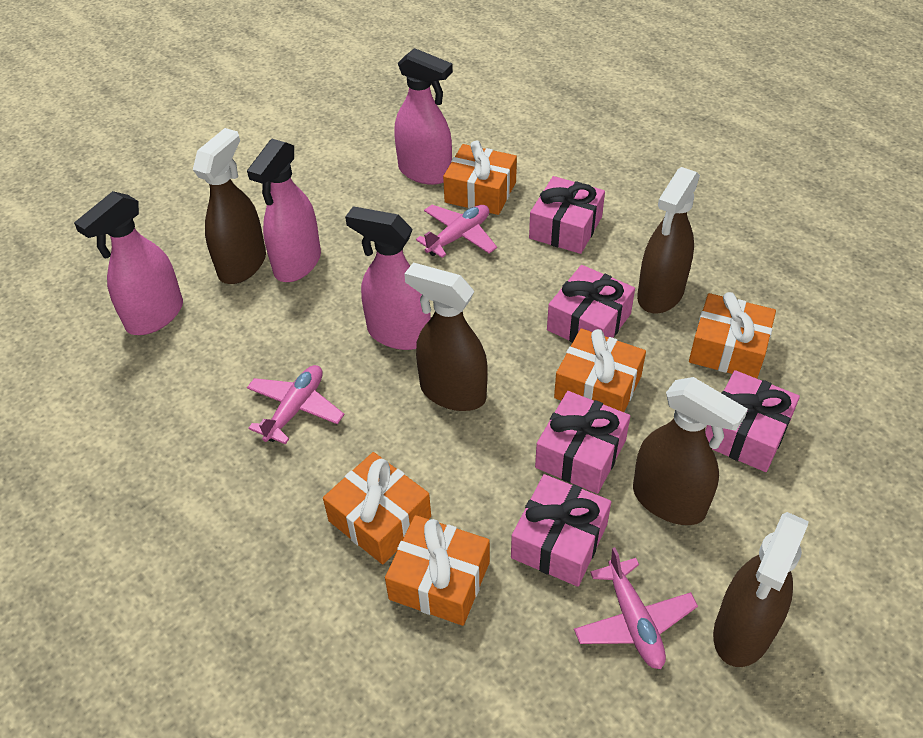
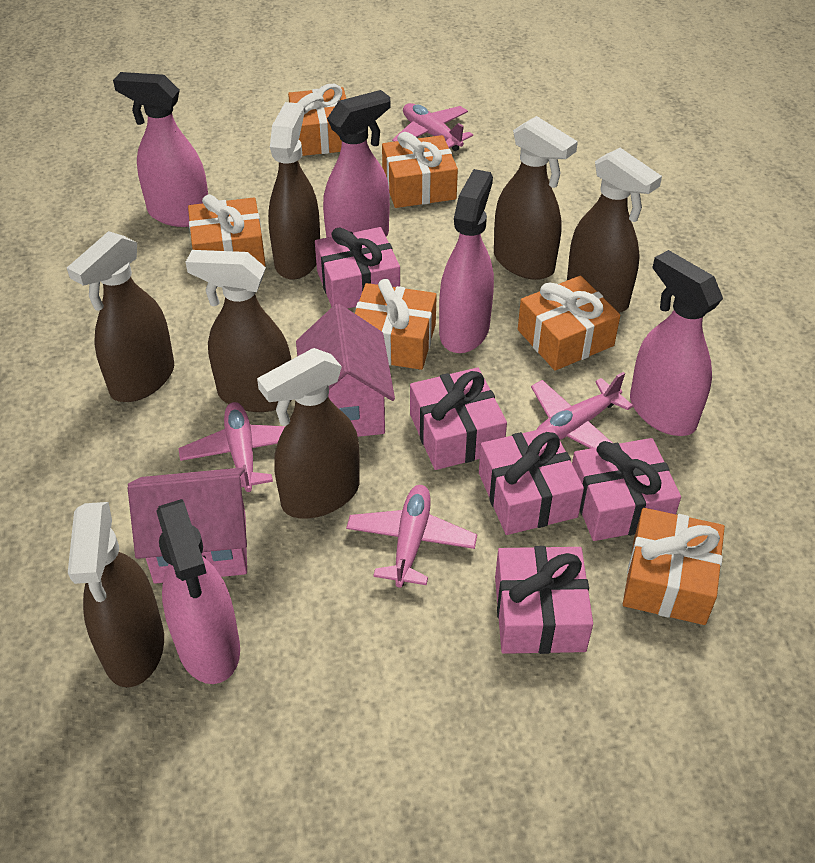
brown spray bottle: [193,128,266,284] [404,263,488,411] [633,377,748,525] [637,167,700,313] [713,512,809,667] = 5 -> [67,231,174,402] [68,502,164,687] [186,250,291,412] [257,348,360,518] [268,102,320,279] [494,116,578,280] [567,148,662,313] = 7
orange gift: [323,452,431,564] [385,515,490,626] [443,141,517,215] [554,328,646,412] [689,292,776,378] = 5 -> [188,194,266,266] [288,84,346,156] [355,279,437,370] [382,132,458,208] [518,276,620,371] [623,508,725,625] = 6
pink house: none = 0 -> [128,467,247,584] [296,304,395,437] = 2
pink plane: [247,365,344,444] [416,205,497,258] [574,547,698,669] = 3 -> [178,402,285,492] [346,485,477,588] [392,103,473,151] [531,372,633,449] = 4
pink spray bottle: [74,191,183,335] [247,139,321,282] [345,206,431,350] [394,48,453,185] = 4 -> [113,72,208,227] [156,499,240,684] [323,90,390,238] [439,169,494,353] [630,250,723,436] = 5

